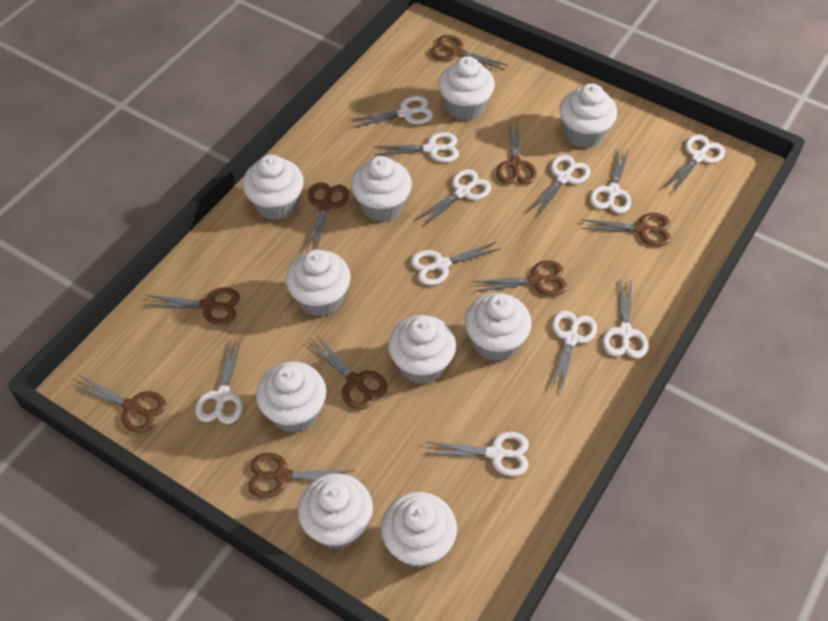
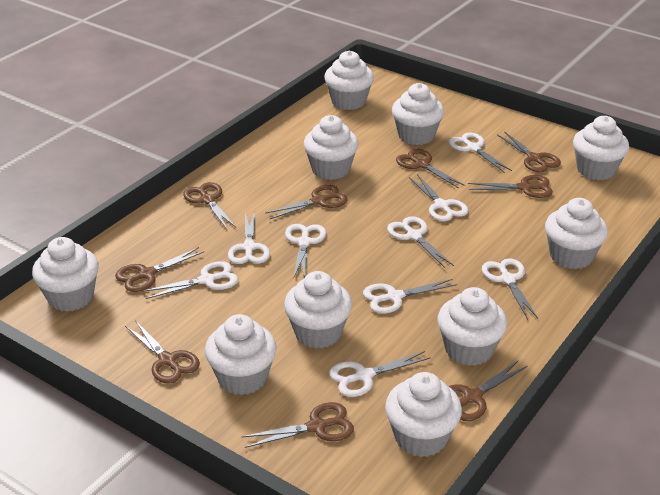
white scissors: [195,337,243,424] [350,96,433,128] [373,132,459,162] [411,242,502,285] [415,169,491,226] [424,432,529,476] [528,155,591,217] [550,310,597,395] [590,150,631,213] [602,278,648,358] [664,135,725,193] = 11 -> [143,261,238,299] [228,211,270,264] [285,224,326,279] [329,351,431,397] [363,279,457,314] [387,216,454,268] [409,174,468,221] [449,132,512,173] [482,258,538,320] = 9

